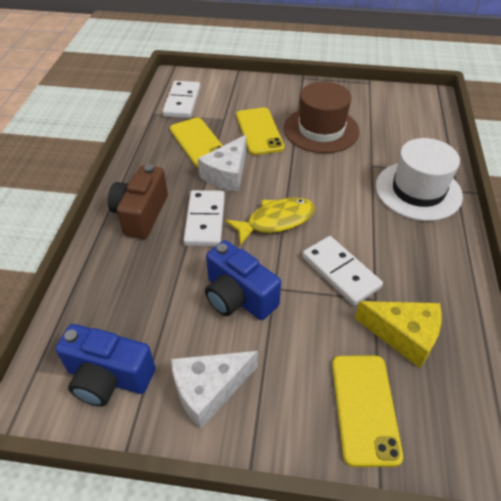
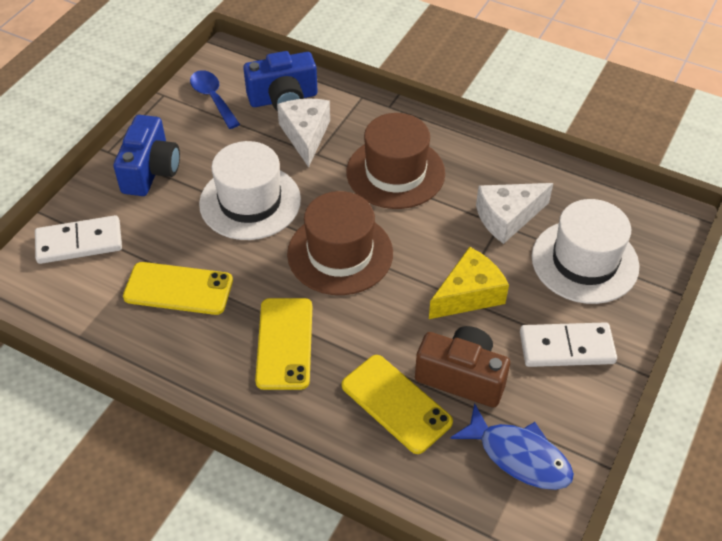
blue fish: none = 0 -> [450,403,574,490] = 1
blue spoon: none = 0 -> [190,70,240,129] = 1
brown hat: [284,82,360,153] = 1 -> [287,191,393,295] [347,113,445,209] = 2
white domino: [162,81,200,118] [183,190,225,246] [302,236,383,306] = 3 -> [35,215,122,264] [520,322,617,367] = 2
white hat: [376,138,463,221] = 1 -> [199,141,301,240] [532,199,639,304] = 2
yellow fish: [226,198,315,246] = 1 -> none = 0

